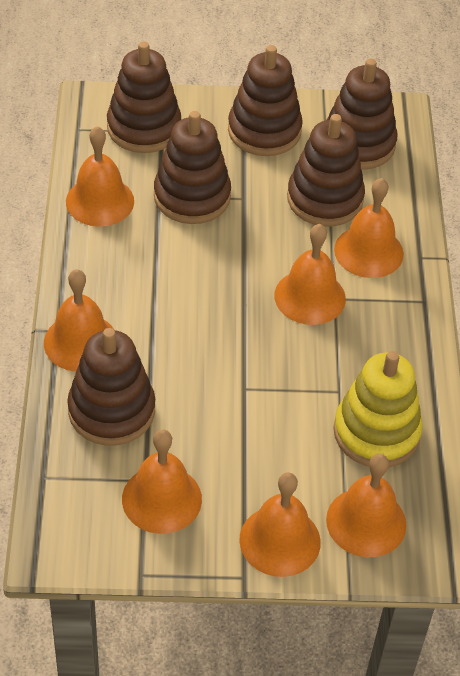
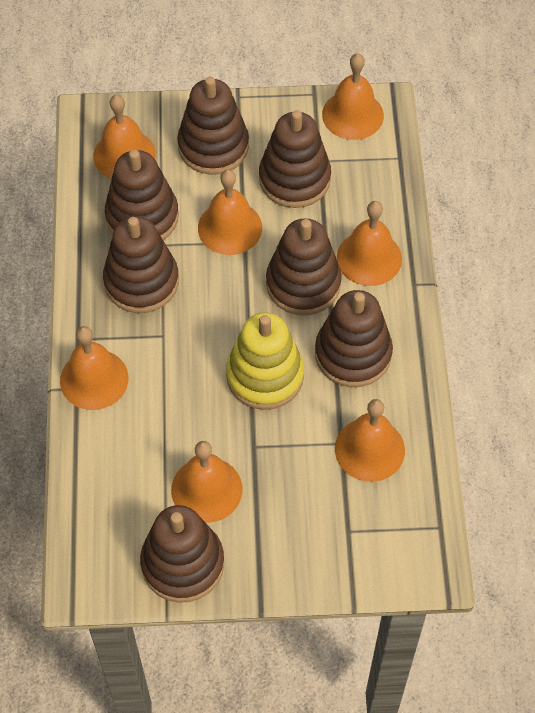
brown stacking toy: [67,328,155,446] [107,41,181,153] [154,111,231,224] [228,45,303,156] [287,114,365,226] [327,59,397,170] = 6 -> [103,216,179,313] [105,149,179,240] [140,505,224,603] [177,77,249,175] [259,110,331,208] [266,218,342,316] [315,290,393,387] = 7

